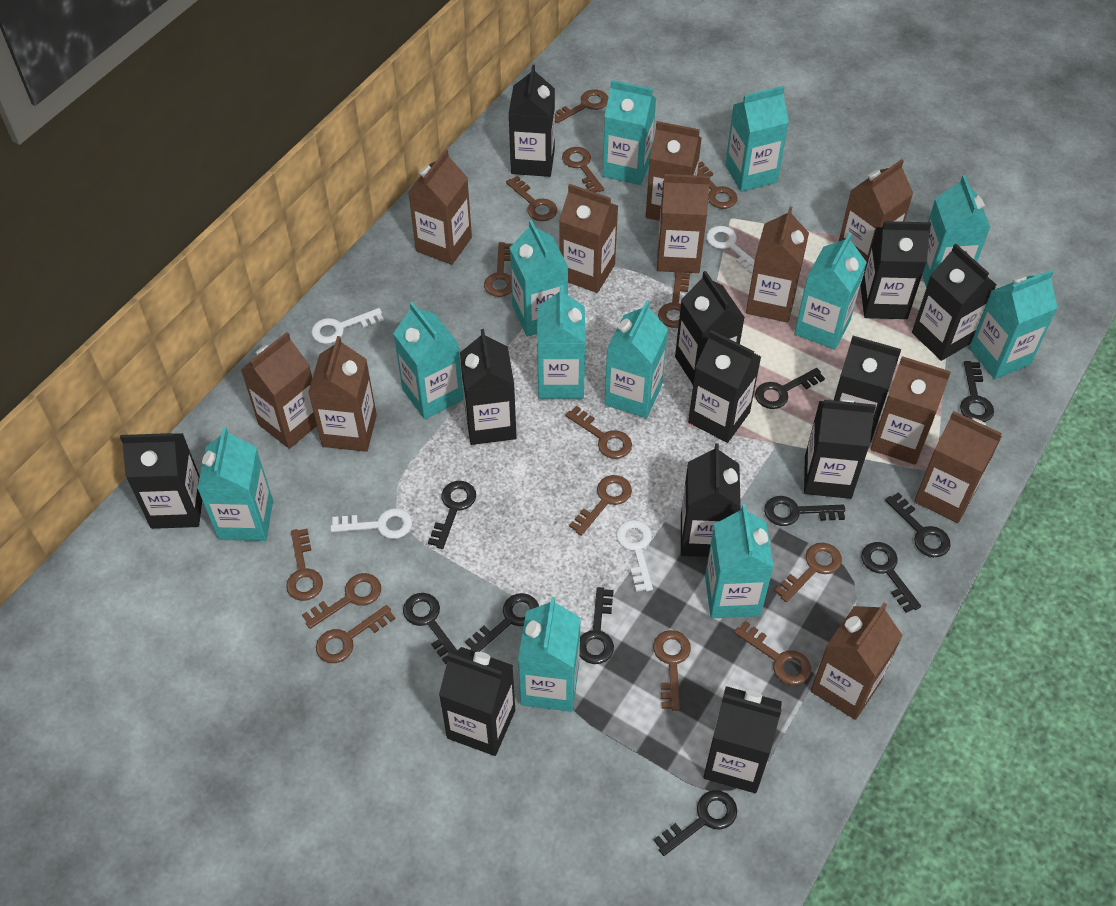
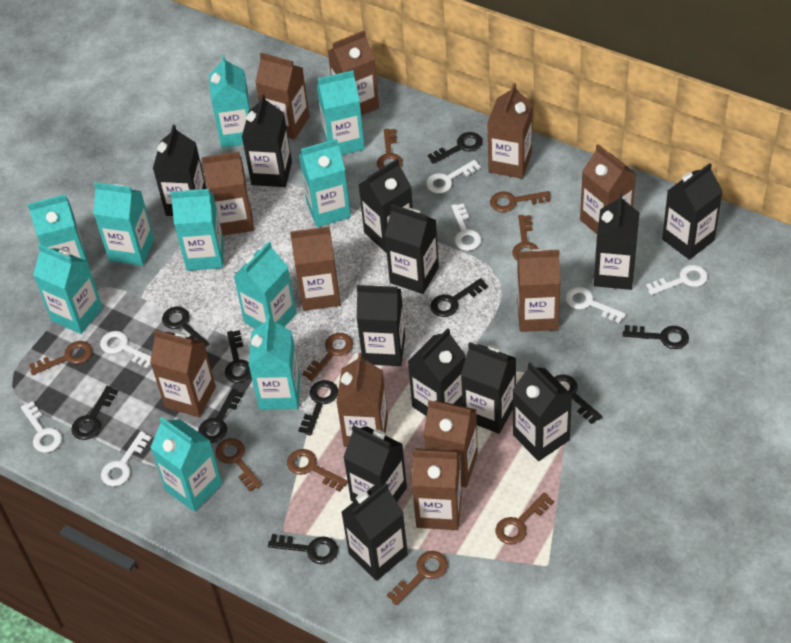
brown key: [286,529,323,601] [302,573,381,629] [316,605,395,663] [484,242,513,297] [506,176,557,221] [555,90,608,123] [562,147,604,193] [566,406,632,459] [569,475,632,536] [653,630,691,711] [658,272,690,328] [697,162,738,209] [734,621,811,685] [775,543,842,602] = 14 -> [29,341,92,375] [216,438,262,491] [287,449,348,492] [302,333,353,381] [377,129,403,169] [387,551,448,605] [490,191,551,212] [496,492,554,545] [512,215,539,260] = 9
turquoise carton: [197,427,273,541] [393,302,463,419] [510,220,569,337] [518,597,581,712] [537,285,585,399] [603,80,656,185] [604,301,668,418] [705,504,774,618] [725,86,789,192] [794,233,867,350] [922,175,990,288] [969,270,1058,379] = 12 -> [28,194,90,269] [33,244,103,334] [93,182,154,266] [150,417,222,512] [170,189,224,271] [209,55,251,148] [233,242,296,329] [249,315,300,410] [299,139,351,227] [316,70,365,155] = 10
white key: [311,308,384,344] [331,508,412,539] [616,520,653,592] [706,226,755,274] = 4 -> [21,401,62,453] [100,331,151,369] [101,431,152,486] [426,160,481,193] [452,203,481,251] [565,287,626,323] [646,265,708,295] = 7

